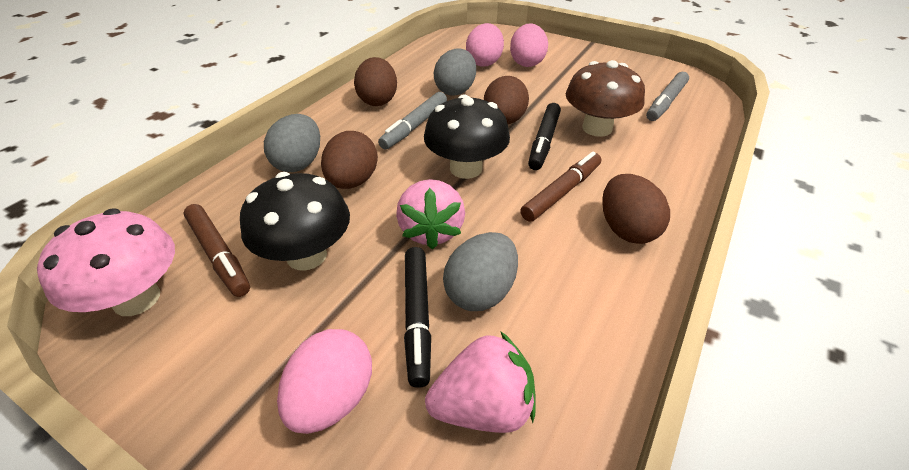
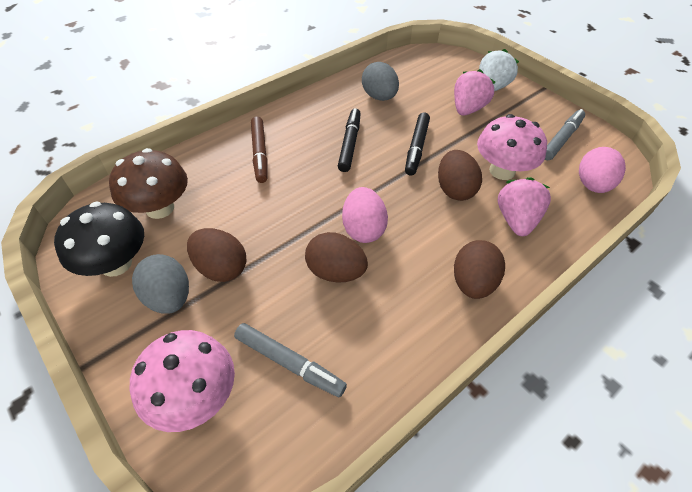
black mushroom: [240,172,350,270] [424,94,510,179] = 2 -> [54,201,144,277] = 1
brown marker: [184,204,250,297] [520,152,601,222] = 2 -> [251,117,268,183] = 1
grey egg: [264,114,320,172] [434,48,476,96] [443,232,518,311] = 3 -> [132,254,189,314] [362,62,399,101] = 2
pink egg: [277,329,372,434] [466,23,504,66] [510,23,548,67] = 3 -> [342,187,388,243] [579,147,626,193] = 2
pink mushroom: [37,208,175,316] = 1 -> [130,330,235,432] [477,114,547,180] = 2
white strawberry: none = 0 -> [479,49,519,91] = 1

